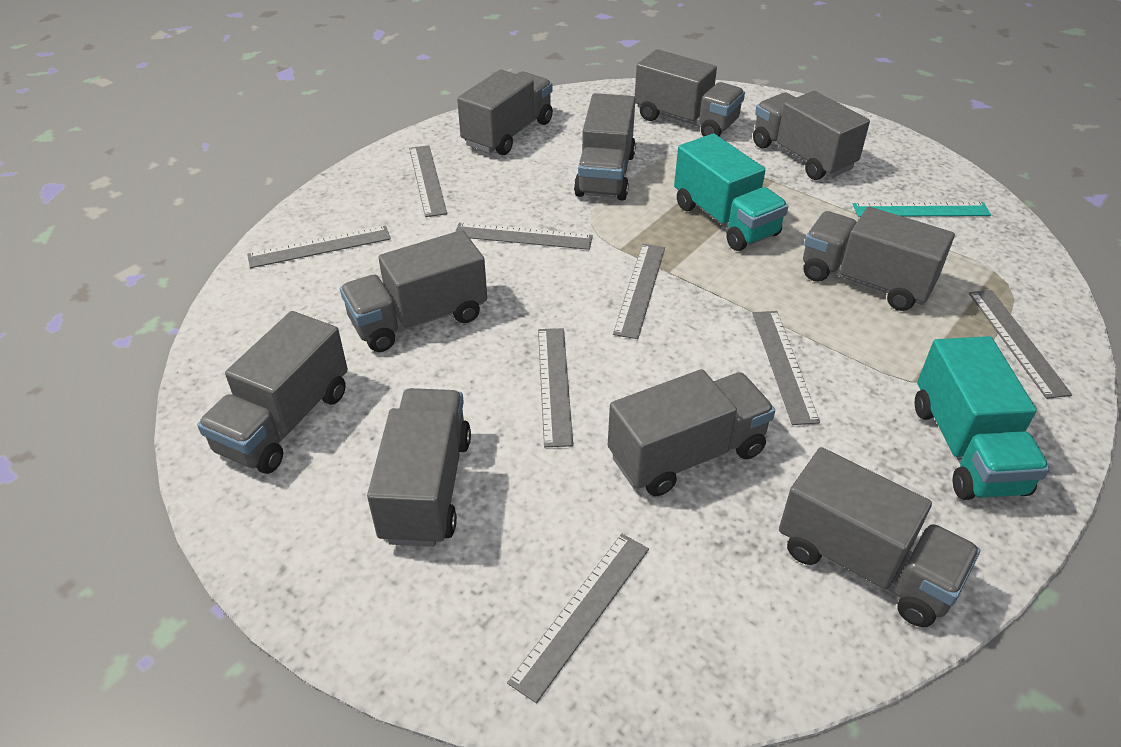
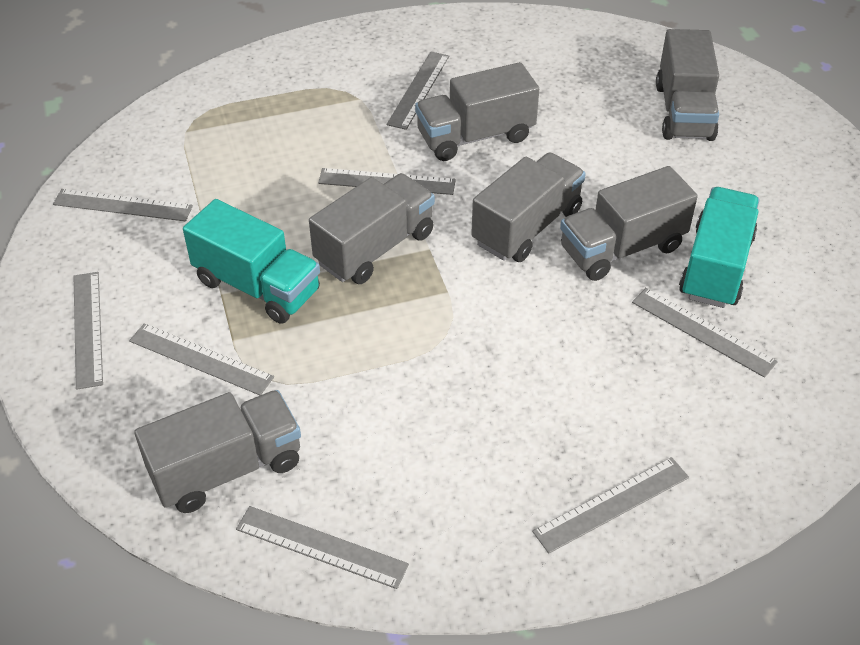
grey truck: [197,311,348,474] [340,230,487,352] [367,388,471,547] [457,69,553,155] [574,93,636,200] [608,369,775,496] [635,49,745,137] [753,91,870,180] [779,447,980,627] [803,207,955,311] = 10 -> [134,390,301,513] [309,173,435,284] [415,62,539,161] [471,152,586,262] [560,166,698,281] [656,29,719,141] = 6
turquoise ruler: [853,202,991,217] = 1 -> none = 0

